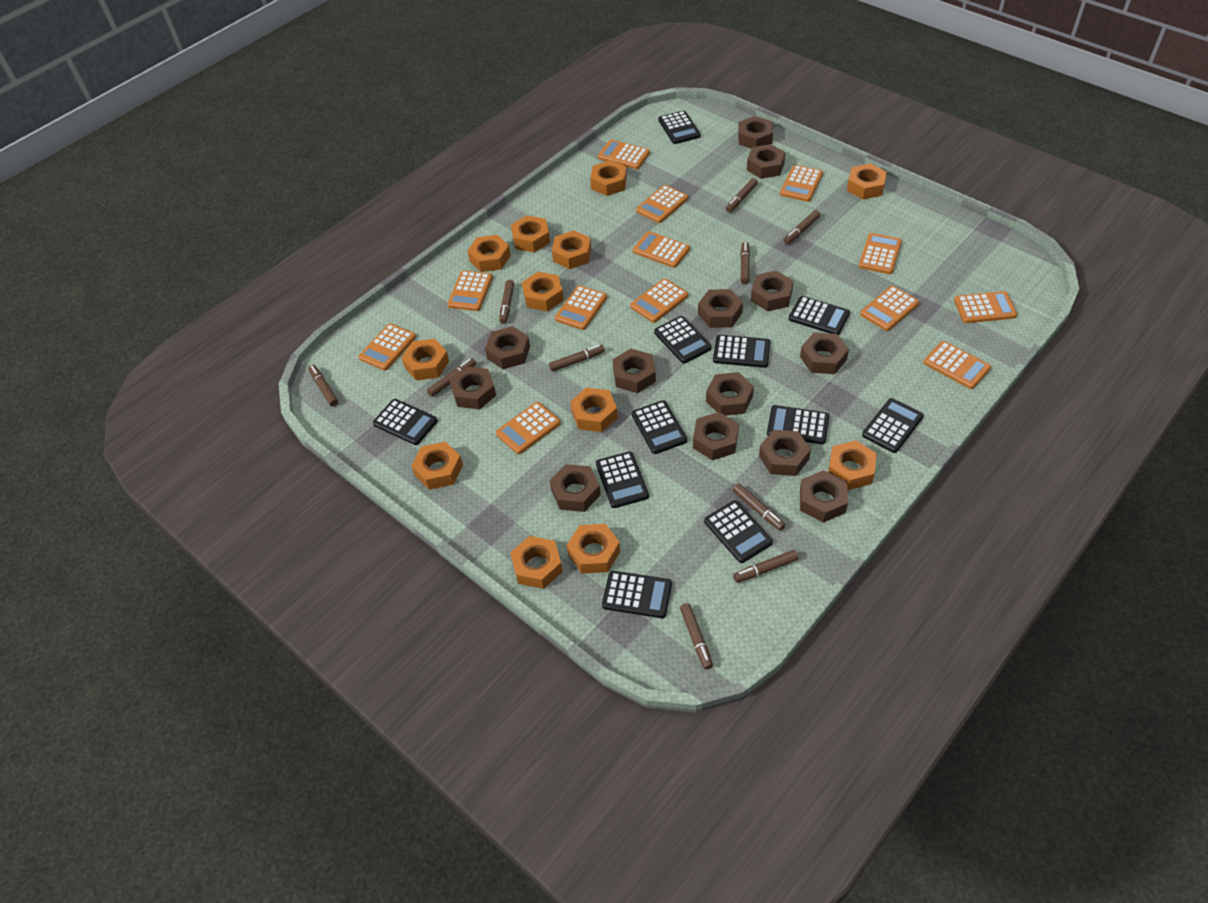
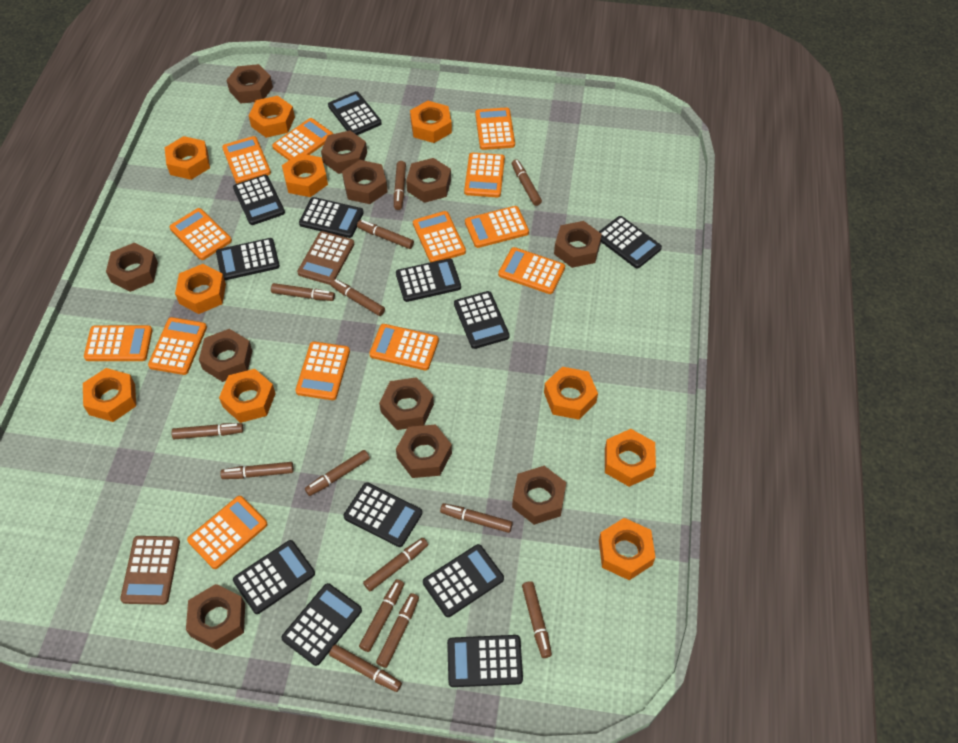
black calculator: [373,399,438,445] [596,451,649,508] [602,571,672,618] [632,400,687,454] [654,316,711,363] [658,111,700,144] [704,501,773,563] [713,335,771,368] [767,405,829,444] [789,296,850,335] [862,398,924,453] = 11 -> [216,238,280,280] [233,175,285,225] [233,540,315,614] [281,583,362,666] [299,197,364,238] [328,91,382,135] [344,482,422,547] [396,258,461,302] [423,544,504,617] [447,635,523,687] [454,291,510,349] [599,216,662,269] = 12
brown calculator: none = 0 -> [120,536,180,605] [297,231,354,285] = 2
brown marker: [308,365,338,406] [427,358,476,397] [499,280,514,324] [549,345,605,372] [680,603,713,669] [726,178,758,212] [733,483,785,531] [733,550,799,582] [740,242,750,284] [784,210,820,244] = 10 -> [171,423,244,439] [220,462,294,479] [271,283,335,301] [305,450,370,496] [329,644,402,692] [330,279,385,316] [357,220,414,249] [359,579,404,652] [363,538,428,591] [376,593,419,668] [394,161,406,210] [440,503,513,533] [512,159,542,206] [522,581,552,658] = 14
brown nut: [449,366,496,410] [485,326,530,369] [550,464,601,512] [612,349,656,393] [693,412,739,460] [698,289,743,328] [706,372,754,416] [738,116,773,149] [747,144,785,179] [751,271,794,311] [759,430,811,476] [800,332,849,374] [800,470,848,523] = 13 -> [106,243,158,292] [186,584,245,650] [199,329,252,382] [227,64,273,103] [321,131,367,174] [342,160,388,204] [379,377,434,430] [396,424,452,478] [406,158,451,203] [512,466,566,525] [554,221,602,268] = 11
orange nut: [401,339,449,381] [411,442,463,490] [467,235,511,272] [510,536,563,589] [511,215,550,253] [522,272,564,311] [552,230,591,269] [567,524,620,574] [570,387,618,432] [590,160,627,196] [828,440,877,490] [847,163,887,199] = 12 -> [83,368,136,422] [164,136,210,180] [175,264,226,314] [219,369,276,423] [248,96,295,138] [282,153,328,197] [410,101,452,143] [544,367,598,420] [599,518,656,580] [605,429,656,487] = 10

